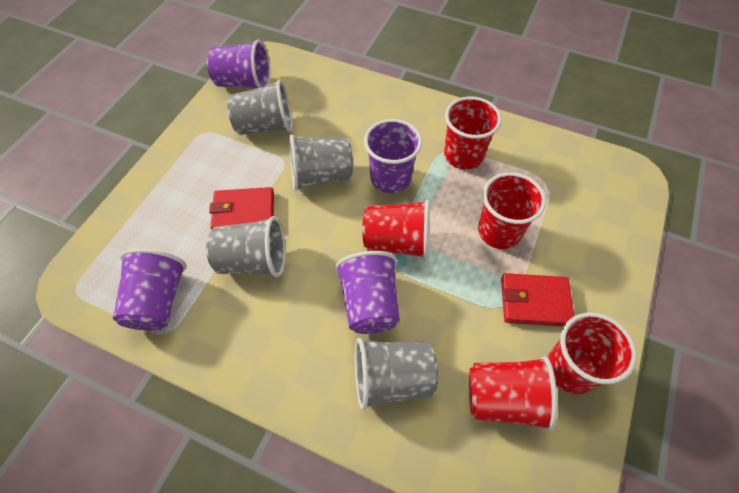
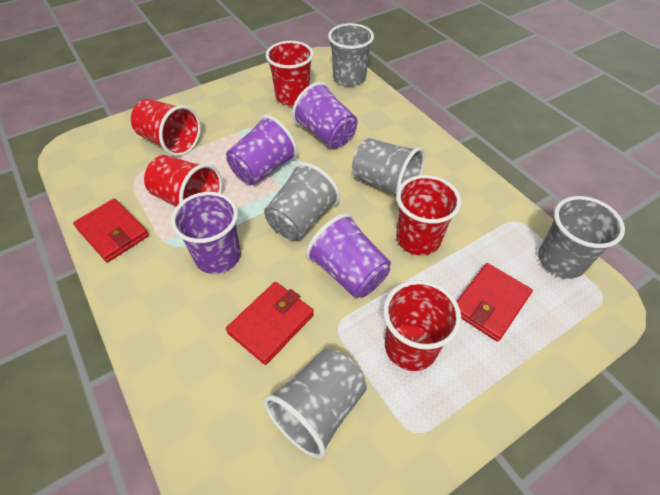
grey cup: [206,216,285,277] [227,80,292,135] [289,135,353,190] [355,338,438,410] = 4 -> [264,162,340,240] [264,349,367,459] [328,23,374,86] [352,138,425,196] [538,196,625,279] = 5
red wallet: [209,187,274,229] [501,273,574,326] = 2 -> [73,199,149,262] [226,282,314,365] [456,263,533,342] = 3

